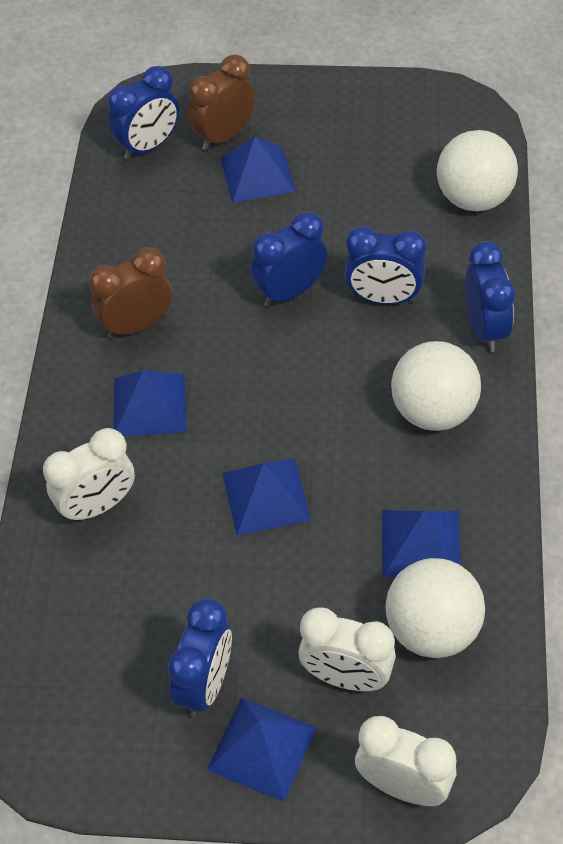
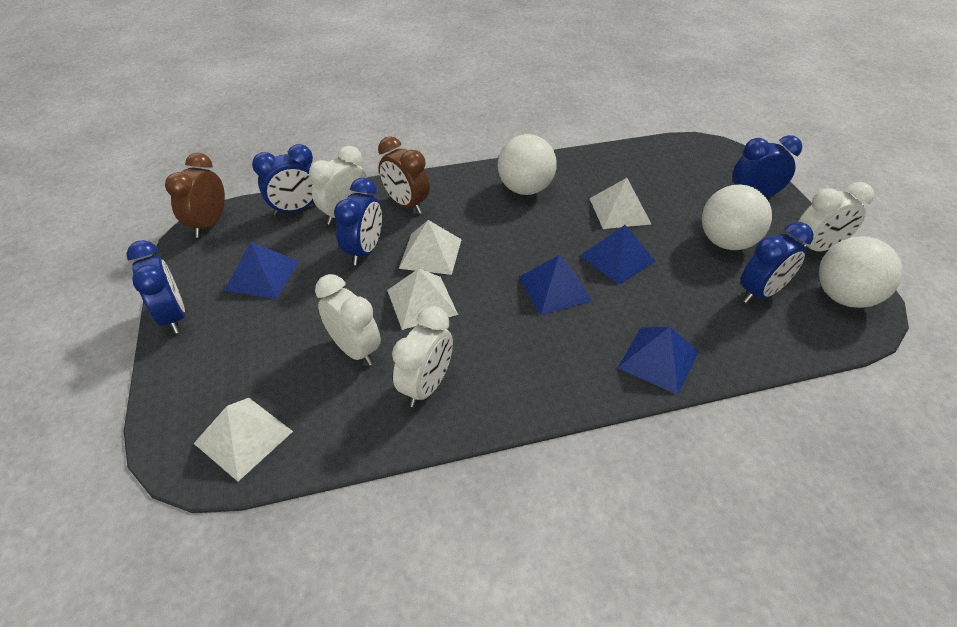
blue pyramid: [114,370,186,436] [207,698,317,802] [220,137,296,203] [222,459,311,536] [382,510,461,577] = 5 -> [224,242,299,299] [518,255,593,315] [580,225,655,285] [618,327,698,395] = 4
white clock: [43,428,135,523] [298,607,396,691] [355,716,457,806] = 3 -> [309,146,368,225] [315,274,381,366] [392,306,453,407] [798,182,874,251] = 4
white pyramid: none = 0 -> [194,398,293,481] [387,269,458,330] [399,220,462,275] [589,178,651,229] = 4

